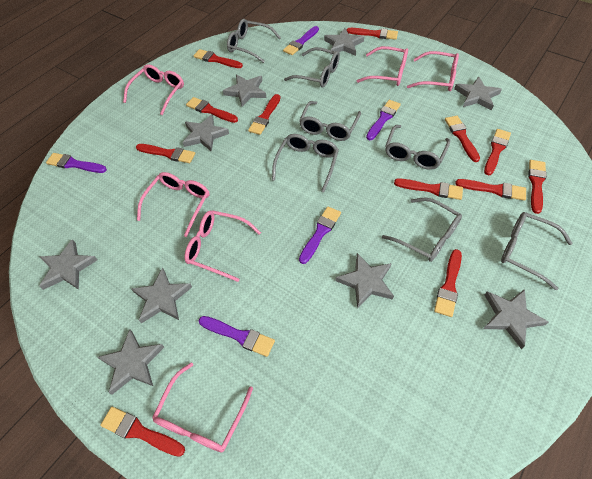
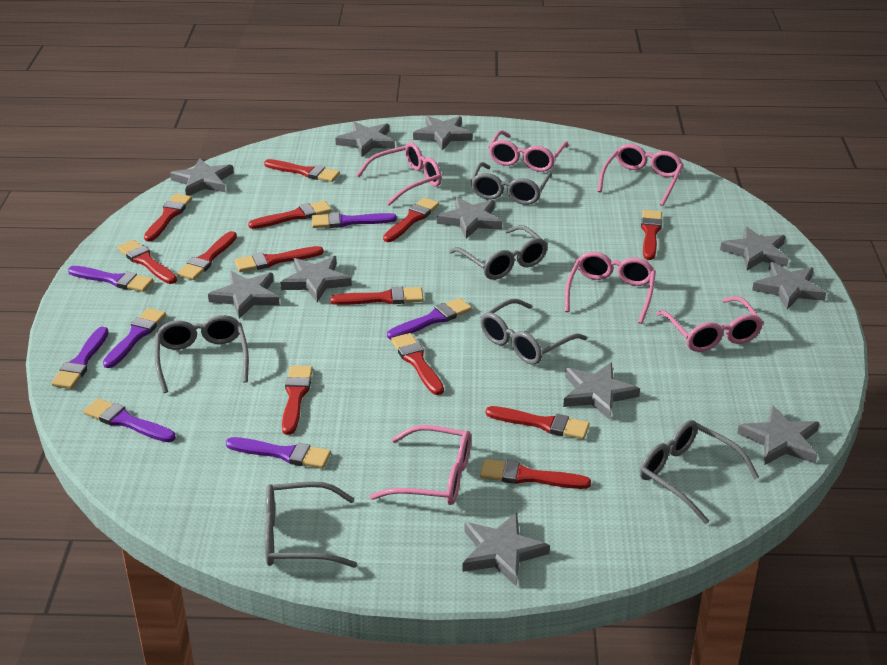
grey glasses: [227,19,281,63] [272,134,339,192] [284,47,340,88] [299,101,361,141] [382,197,462,262] [385,125,450,170] [501,212,572,291] = 7 -> [155,315,249,393] [265,481,357,568] [449,225,548,280] [471,162,552,205] [480,299,587,365] [640,420,759,524] = 6
grey star: [39,239,97,290] [98,329,164,395] [132,267,192,323] [183,114,229,152] [223,74,266,107] [324,28,364,56] [336,253,394,309] [454,76,502,111] [483,289,549,349] = 9 -> [170,158,234,196] [208,271,280,319] [280,256,352,302] [335,122,395,157] [413,116,473,151] [437,197,502,239] [463,512,550,587] [563,362,640,420] [720,226,789,270] [737,405,819,465] [752,262,826,310] = 11
purple brush: [46,153,107,173] [199,316,275,357] [283,26,319,55] [299,207,341,264] [366,100,401,140] = 5 -> [51,327,109,389] [68,266,153,292] [83,398,176,442] [103,308,166,368] [226,437,331,469] [311,212,397,228] [387,298,472,339] = 7
red brush: [100,407,185,457] [136,144,195,163] [186,97,238,123] [193,49,243,68] [248,94,280,135] [347,28,398,40] [394,178,463,200] [434,249,462,317] [445,116,480,162] [455,179,526,201] [484,129,511,175] [528,160,547,214] = 12 -> [117,240,177,284] [144,194,192,242] [177,231,237,280] [235,246,324,272] [248,201,332,229] [264,159,340,182] [282,365,313,435] [330,287,424,305] [383,198,439,242] [391,333,444,395] [480,459,591,489] [486,406,590,440] [641,210,662,260] = 13

